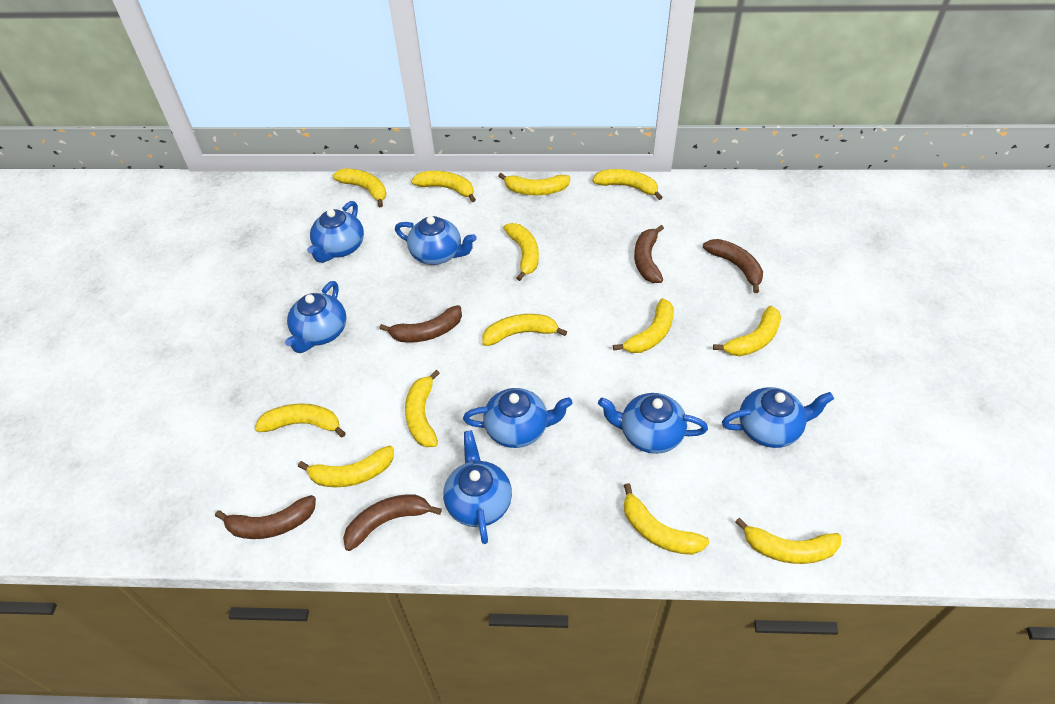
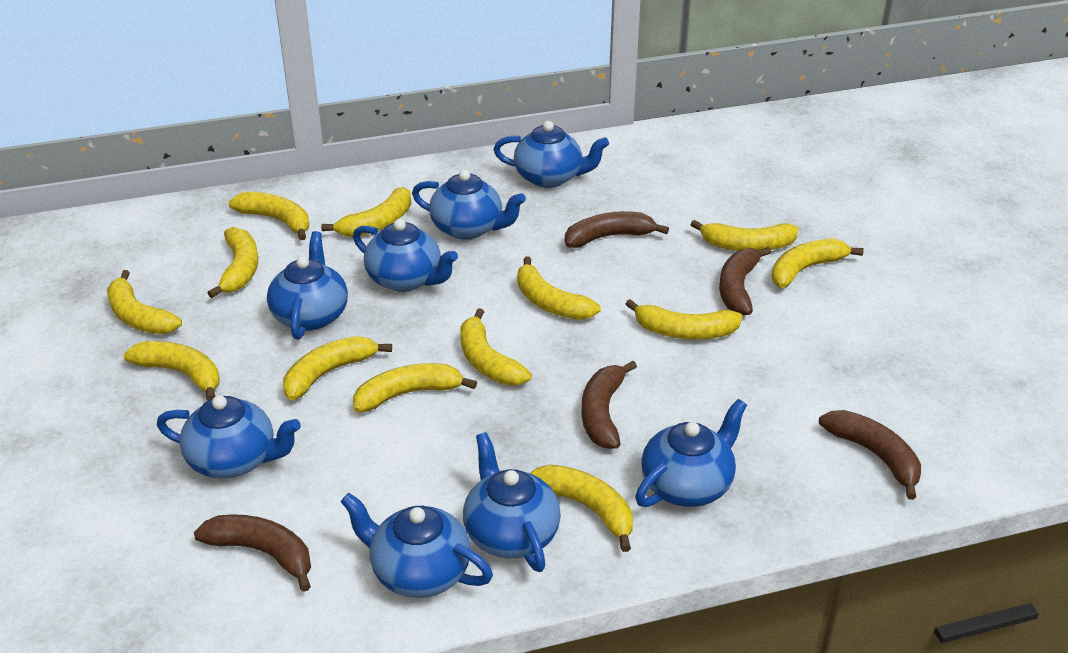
blue teapot: [285,281,347,353] [307,201,364,263] [395,216,476,265] [443,430,512,544] [463,388,573,448] [598,393,708,454] [722,387,834,448] = 7 -> [157,395,301,479] [267,231,348,339] [341,493,493,598] [353,219,458,292] [412,170,526,240] [463,432,561,572] [493,121,609,188] [635,399,747,507] = 8

